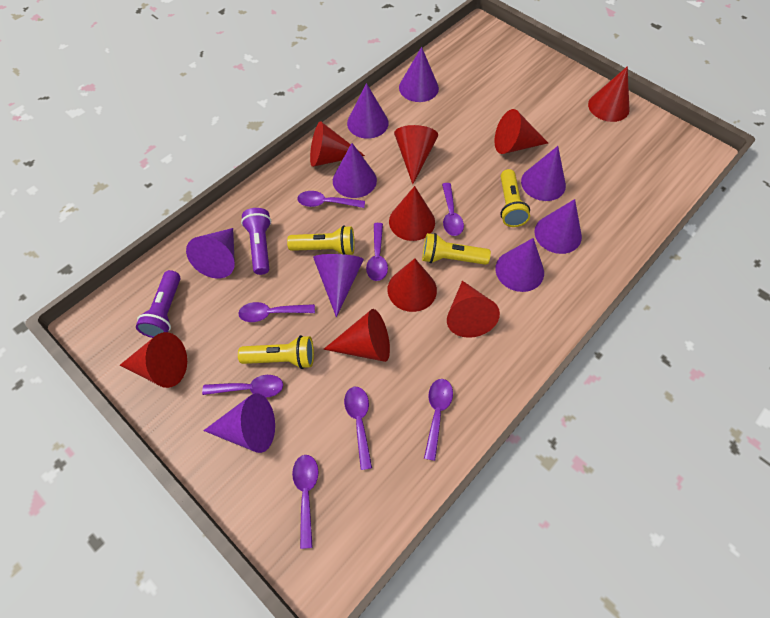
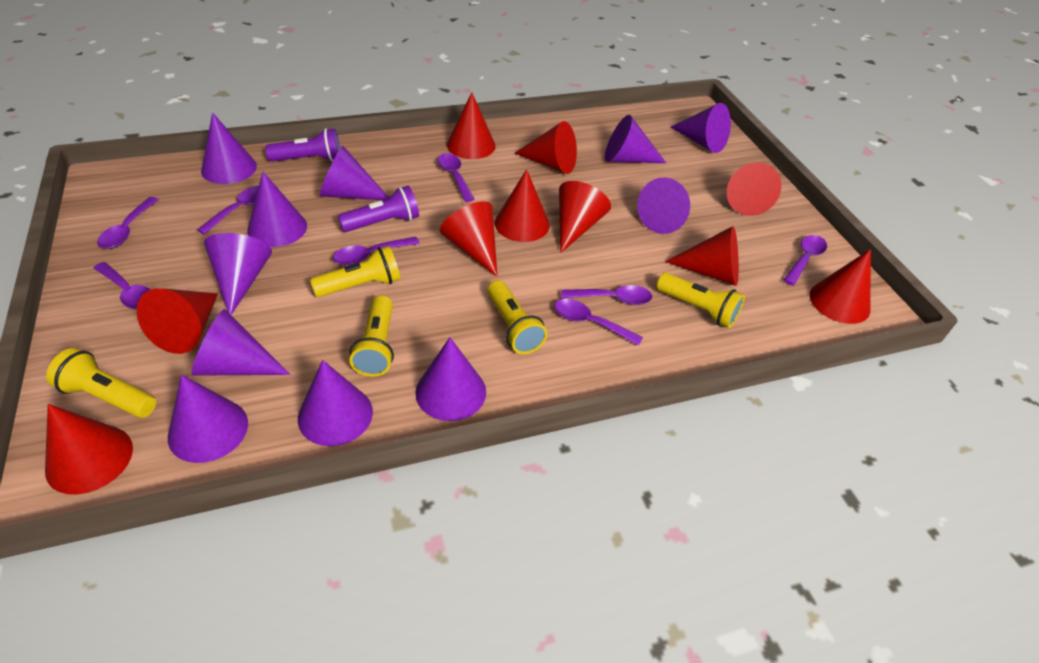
purple cone: [186,228,235,279] [203,393,275,453] [313,254,364,317] [333,143,377,198] [347,83,389,139] [399,47,439,102] [495,238,544,292] [521,146,566,201] [534,199,582,254] = 9 -> [168,375,248,463] [192,309,290,376] [201,112,257,184] [204,233,272,315] [247,172,307,247] [298,360,373,446] [320,146,389,200] [416,337,486,421] [605,115,666,163] [637,177,690,234] [671,103,731,153] = 11
red cone: [120,332,187,388] [310,121,365,167] [323,309,390,362] [387,258,437,312] [389,186,435,241] [394,125,438,184] [447,281,500,338] [494,109,548,154] [588,66,630,122] = 9 -> [45,404,133,495] [137,288,218,354] [440,202,497,277] [447,92,496,159] [495,169,550,242] [514,121,577,174] [559,181,611,253] [665,226,739,286] [727,162,781,216] [810,249,871,324] = 10
yellow flashlight: [238,335,314,369] [287,225,355,255] [422,233,491,265] [500,169,530,227] = 4 -> [46,348,156,418] [310,246,400,297] [350,295,394,377] [487,280,547,354] [657,272,745,328] = 5

